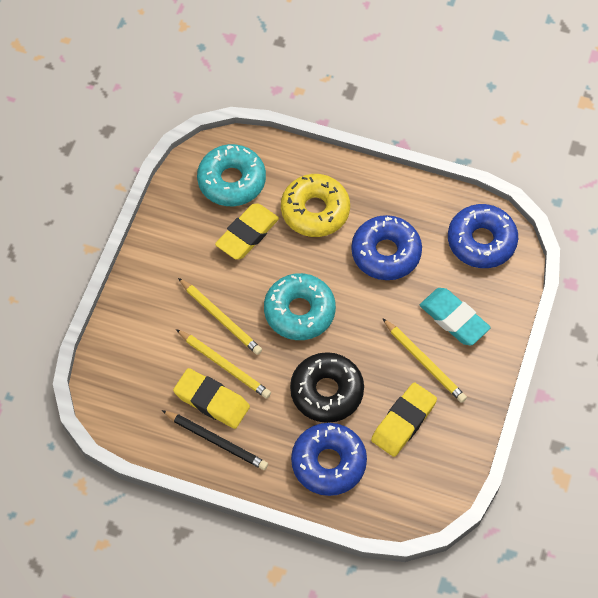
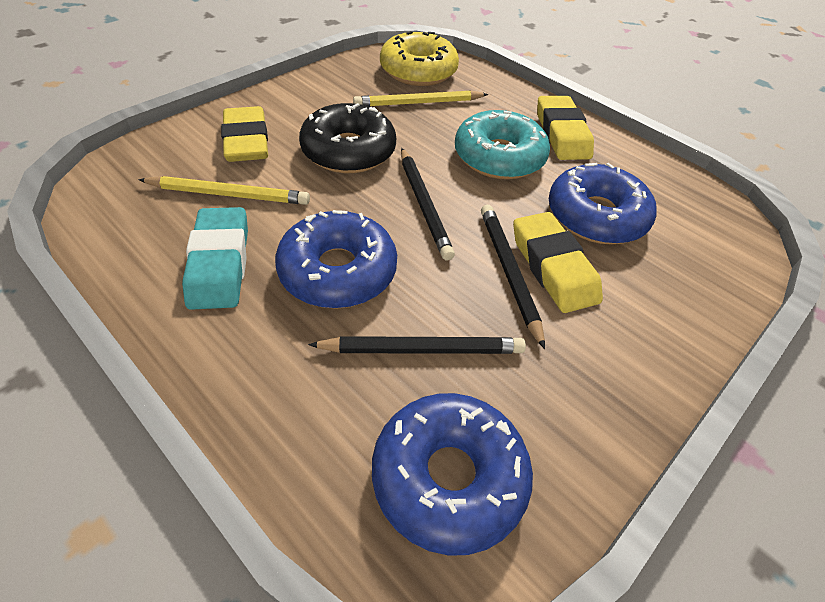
black pencil: [161,410,268,470] = 1 -> [308,336,526,354] [401,148,455,260] [481,205,545,349] = 3
turquoise donut: [197,144,266,206] [264,273,336,340] = 2 -> [455,110,550,180] = 1
yellow pencil: [176,329,271,399] [178,278,262,355] [382,318,467,403] = 3 -> [138,176,310,205] [353,90,488,107] = 2

